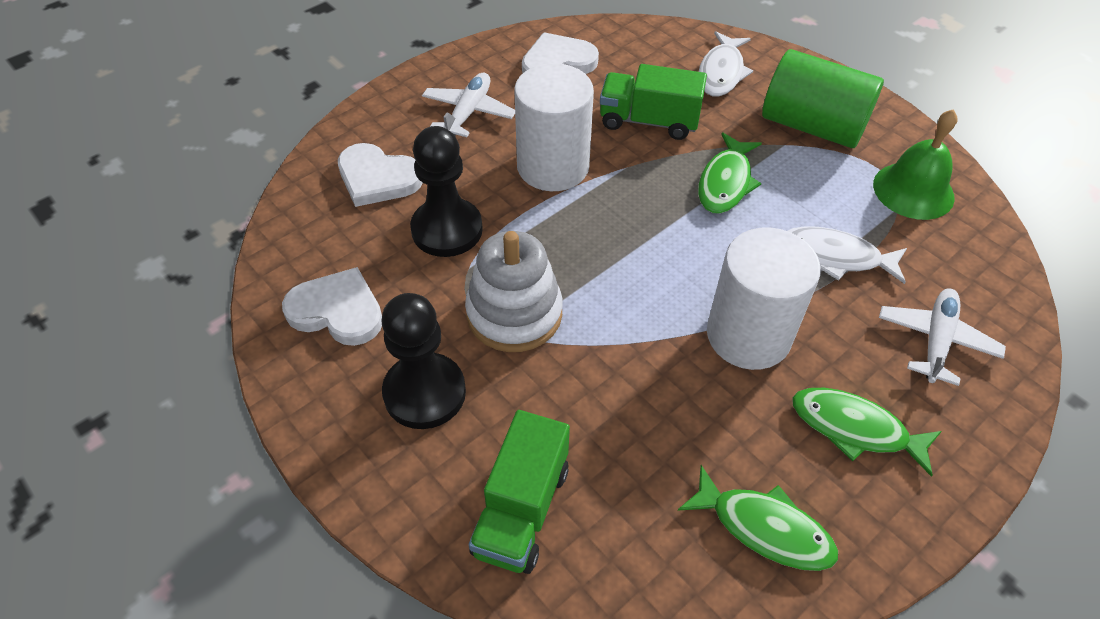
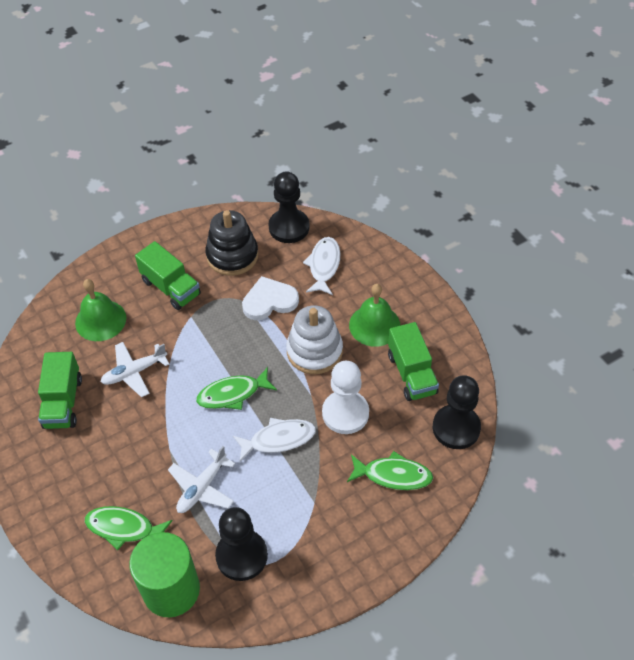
black pawn: [382,293,466,429] [410,126,483,257] = 2 -> [215,507,268,581] [268,172,310,243] [433,375,481,449] = 3
black stacking toy: none = 0 -> [205,210,259,276] = 1
green bell: [873,109,958,220] = 1 -> [75,279,126,341] [349,284,400,347] = 2
green truck: [469,410,570,574] [600,64,707,140] = 2 -> [38,352,82,429] [135,241,201,310] [388,322,439,401] = 3
white cylinder: [514,63,594,191] [707,228,821,370] = 2 -> none = 0
white heart: [282,267,382,346] [338,143,423,207] [522,32,599,74] = 3 -> [242,276,299,320] = 1
white pawn: none = 0 -> [322,361,369,434] = 1

